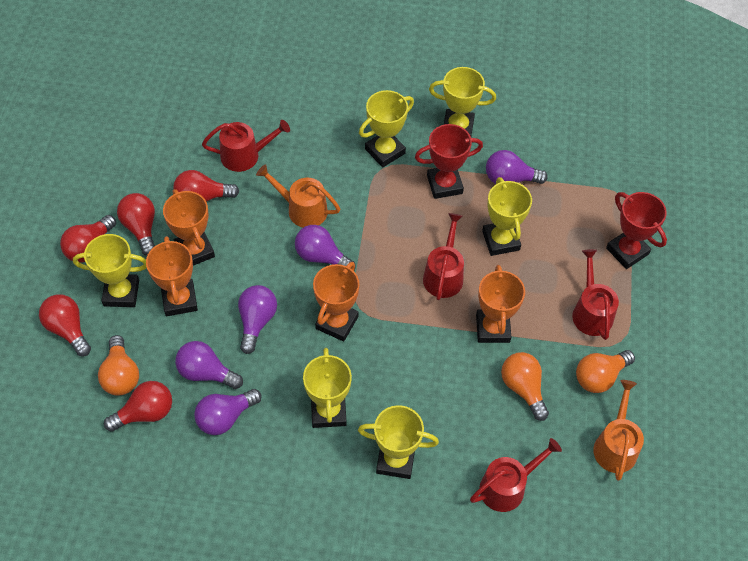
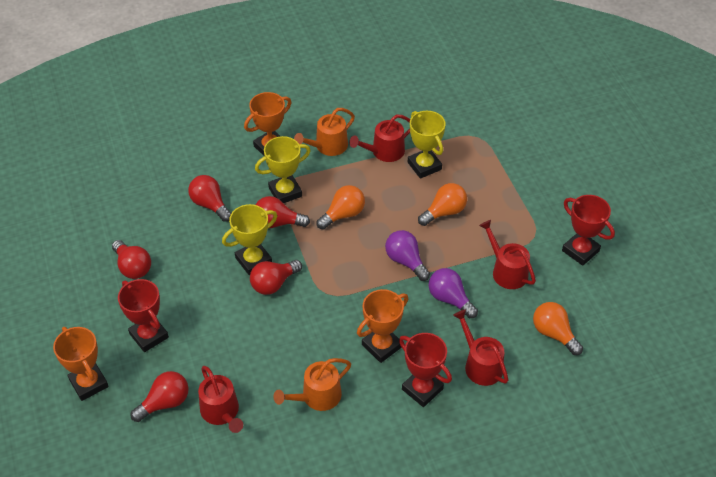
orange trophy: [146,236,198,316] [163,189,215,266] [313,262,360,341] [476,265,525,343] = 4 -> [53,327,109,401] [244,92,291,156] [357,289,408,363] = 3
purple light bulb: [175,341,243,389] [194,389,262,435] [238,285,277,354] [295,225,356,271] [486,150,548,184] = 5 -> [385,230,430,281] [429,268,478,318] = 2
red trophy: [415,124,483,199] [606,192,667,269] = 2 -> [118,279,169,352] [399,333,452,407] [562,195,615,266] = 3
yellow trophy: [73,234,147,307] [303,348,352,428] [358,405,439,479] [359,90,414,167] [429,67,496,136] [482,177,532,256] = 6 -> [222,204,277,275] [255,136,311,203] [408,111,446,179] = 3

